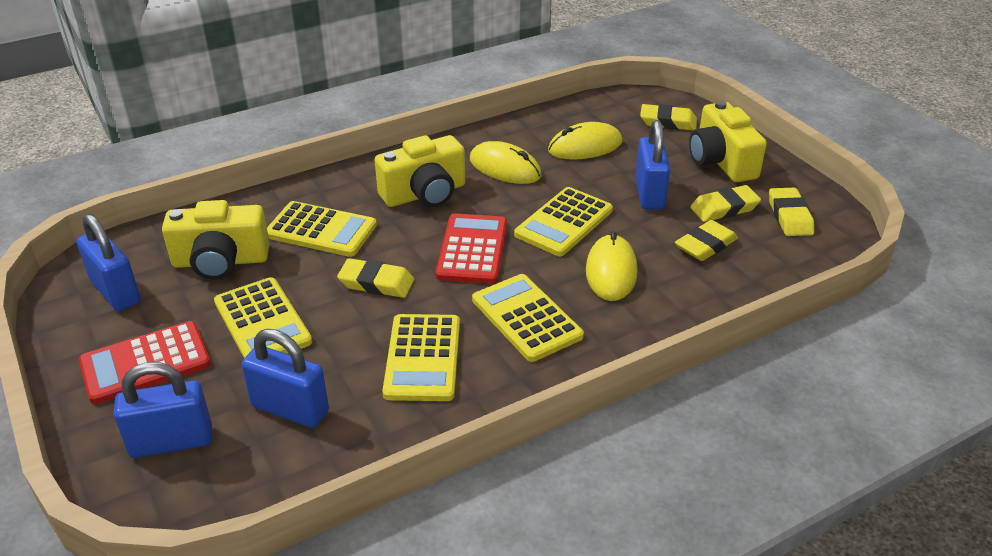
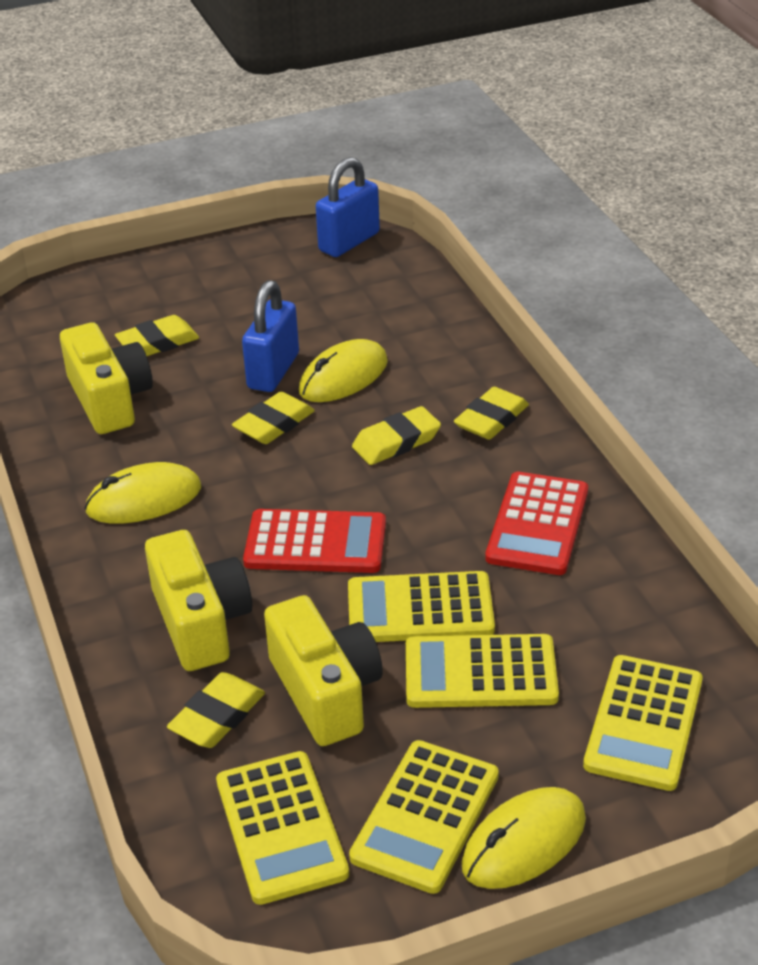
blue padlock: [77,214,141,311] [114,362,212,458] [241,329,329,428] [635,120,670,209] = 4 -> [242,280,299,392] [316,157,380,257] = 2

